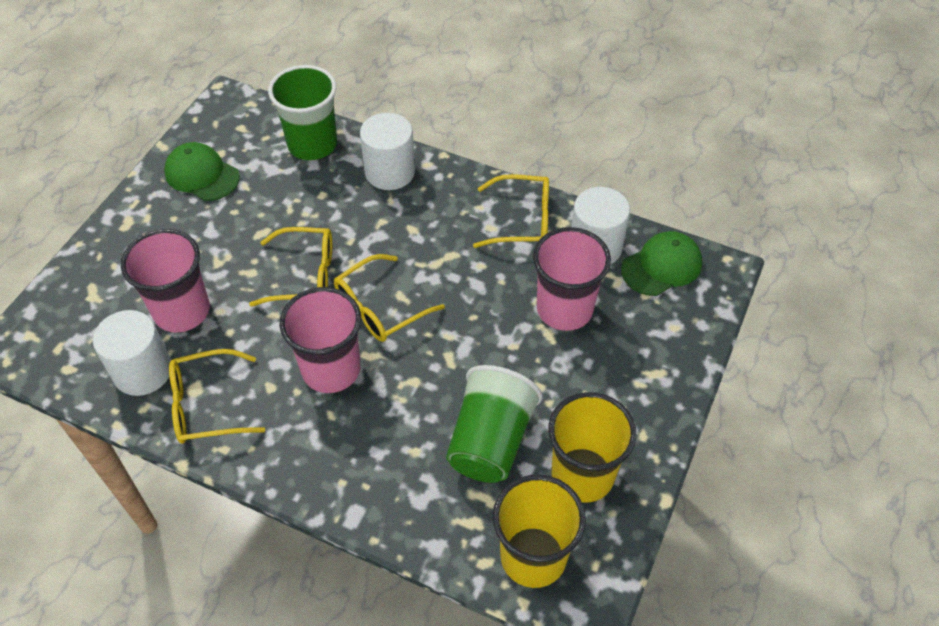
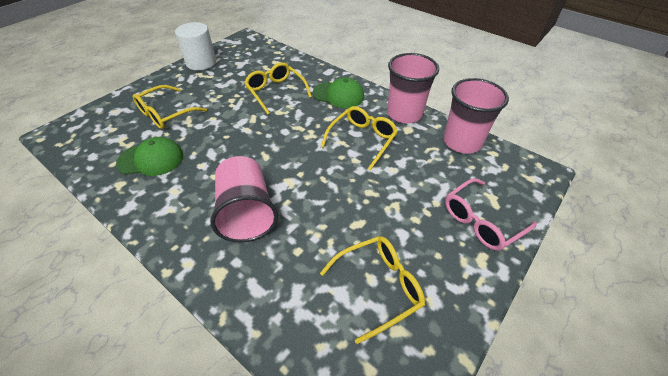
green cup: [268,65,337,160] [446,365,543,483] = 2 -> none = 0
pink glasses: none = 0 -> [445,178,537,251] = 1
white cylinder: [93,310,171,396] [360,113,415,190] [571,187,630,264] = 3 -> [175,22,216,70] = 1
yellow cup: [493,474,586,588] [548,392,637,503] = 2 -> none = 0

